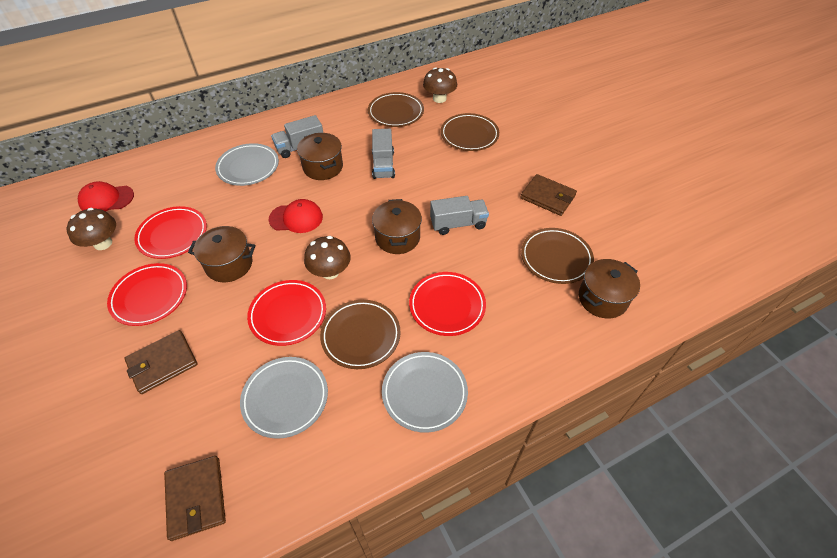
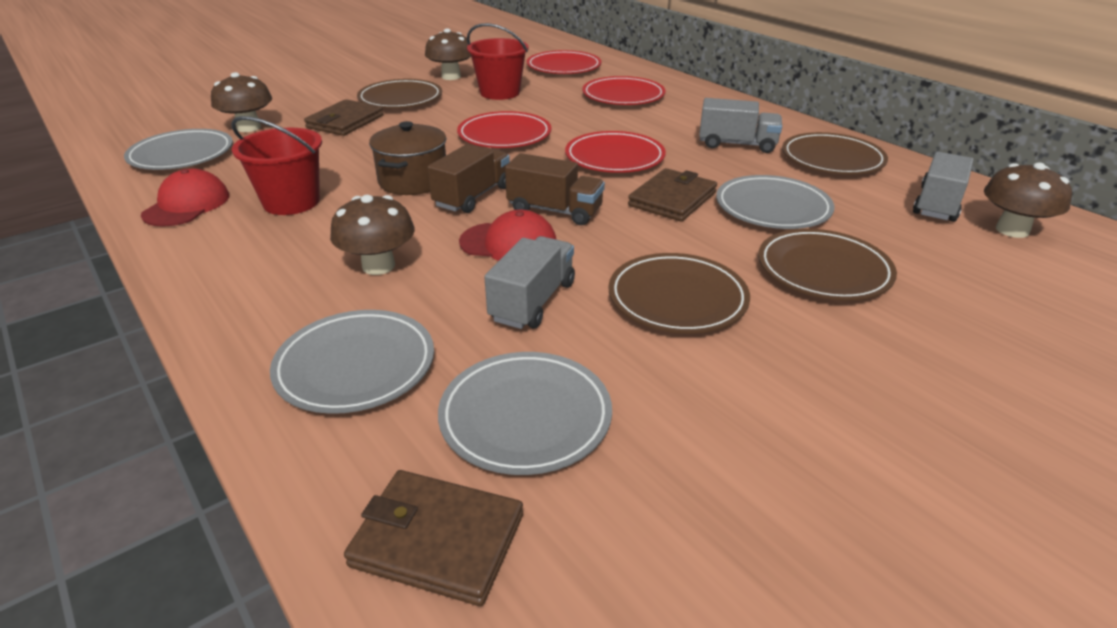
brown mushroom: [67,208,116,250] [304,236,351,279] [423,67,457,103] = 3 -> [211,72,272,132] [330,195,415,275] [425,29,471,80] [984,162,1072,238] = 4
brown pot: [188,226,255,282] [297,133,343,180] [372,199,422,254] [579,259,640,319] = 4 -> [369,121,446,195] = 1
brown truck: none = 0 -> [427,145,510,213] [505,153,605,225] = 2
grey plate: [215,143,279,186] [240,357,328,439] [382,352,468,433] = 3 -> [124,129,233,170] [270,310,434,414] [438,352,612,475] [716,175,834,229] = 4
red bucket: none = 0 -> [231,116,322,215] [467,23,529,100] = 2

